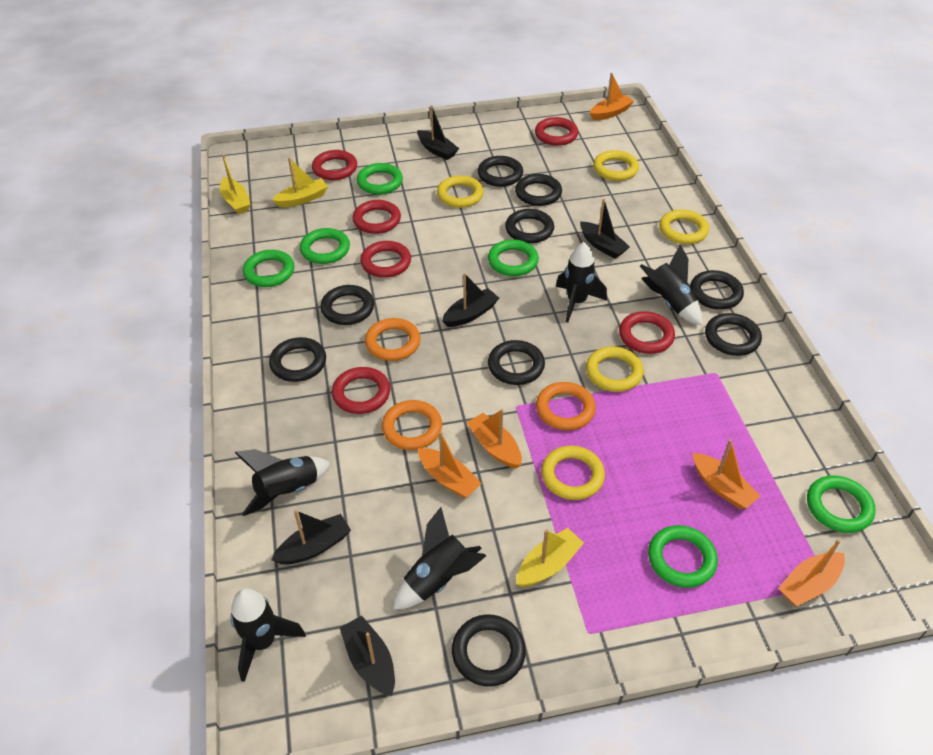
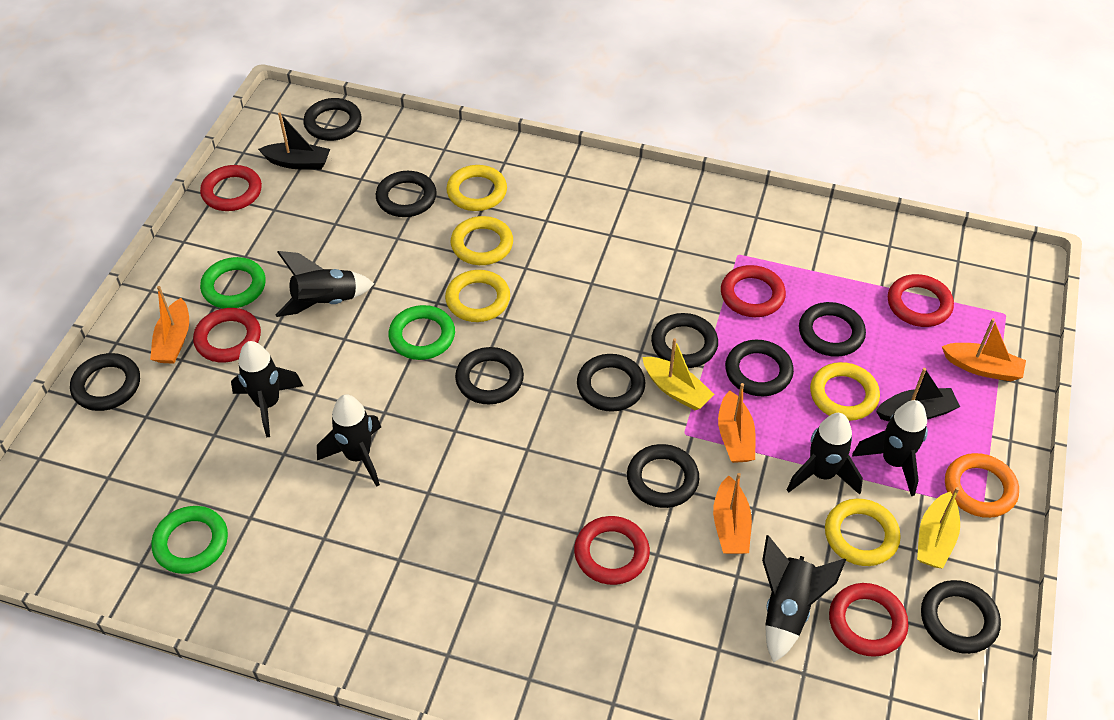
black boat: [271,510,351,564] [340,616,395,696] [417,105,459,160] [442,273,499,327] [580,199,630,259] = 5 -> [258,113,330,170] [876,368,960,422] = 2
black ring: [269,337,326,382] [321,285,374,325] [452,614,526,687] [478,156,523,187] [488,340,545,385] [505,209,554,243] [515,174,562,206] [690,270,744,310] [705,313,762,356] = 9 -> [70,353,140,411] [303,98,362,141] [376,171,437,217] [455,347,524,404] [577,354,645,412] [627,444,699,508] [651,313,718,368] [725,340,794,396] [799,302,866,357] [921,580,1001,654] = 10
black rocket: [230,588,306,682] [235,449,331,516] [393,507,486,610] [556,242,607,323] [640,244,702,326] = 5 -> [231,341,303,437] [276,251,374,317] [317,394,381,487] [762,535,846,663] [787,413,863,495] [852,400,928,496] = 6
green ring: [243,250,294,287] [300,228,350,264] [357,163,403,194] [488,239,539,276] [648,525,718,588] [807,475,876,533] = 6 -> [151,506,228,574] [200,257,266,308] [389,305,455,360] = 3
orange boat: [418,432,482,498] [467,409,522,469] [590,73,634,120] [693,439,761,509] [778,539,845,606] = 5 -> [150,286,189,364] [713,473,752,554] [718,383,756,463] [942,318,1026,381] = 4
orange ring: [365,318,421,361] [382,400,442,450] [536,382,596,430] = 3 -> [945,453,1019,518] = 1
yellow boat: [220,155,251,214] [272,157,328,207] [516,528,584,587] = 3 -> [643,338,715,410] [917,487,960,569] = 2

